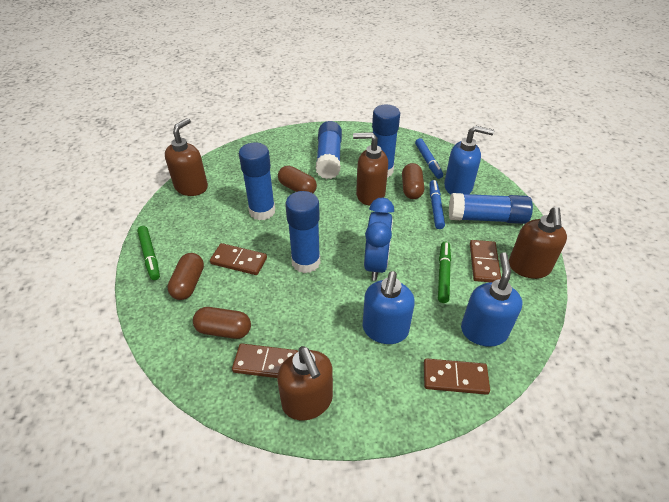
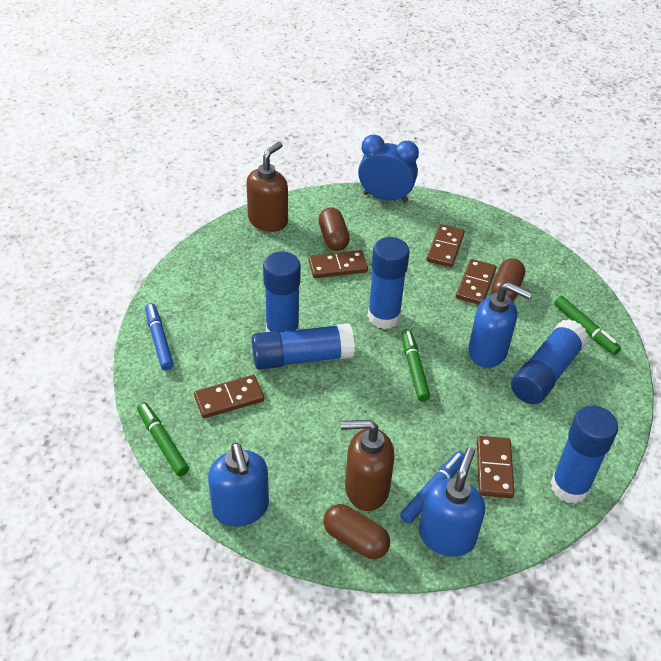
brown capsule: [167,253,204,300] [193,307,251,339] [278,166,317,193] [402,163,424,199] = 4 -> [318,207,350,251] [323,504,390,559] [491,258,525,301] = 3
brown domino: [210,243,267,275] [232,343,298,378] [424,358,490,395] [470,240,501,282] = 4 -> [194,375,264,418] [308,250,368,278] [426,224,465,267] [456,259,497,305] [477,436,515,498] = 5
brown soap dispenser: [165,118,208,196] [277,346,333,421] [353,132,388,206] [509,207,567,279] = 4 -> [246,142,288,232] [341,420,394,511] = 2
green marker: [137,226,160,280] [438,242,451,303] = 2 -> [137,402,189,476] [401,329,430,402] [554,296,621,355] = 3

